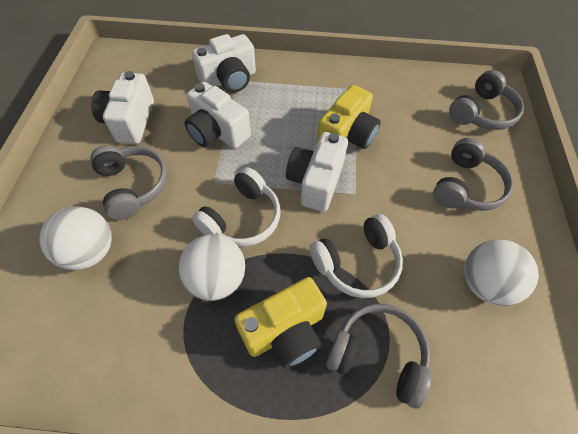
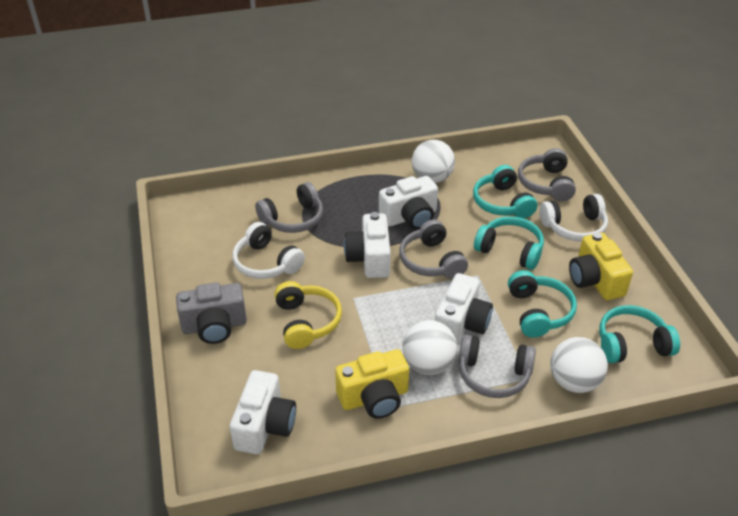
grey camera: none = 0 -> [176,282,247,344] = 1
turquoise headphones: none = 0 -> [473,165,537,219] [474,216,544,270] [508,270,577,338] [599,305,680,363] = 4
yellow headphones: none = 0 -> [274,281,342,349] = 1

